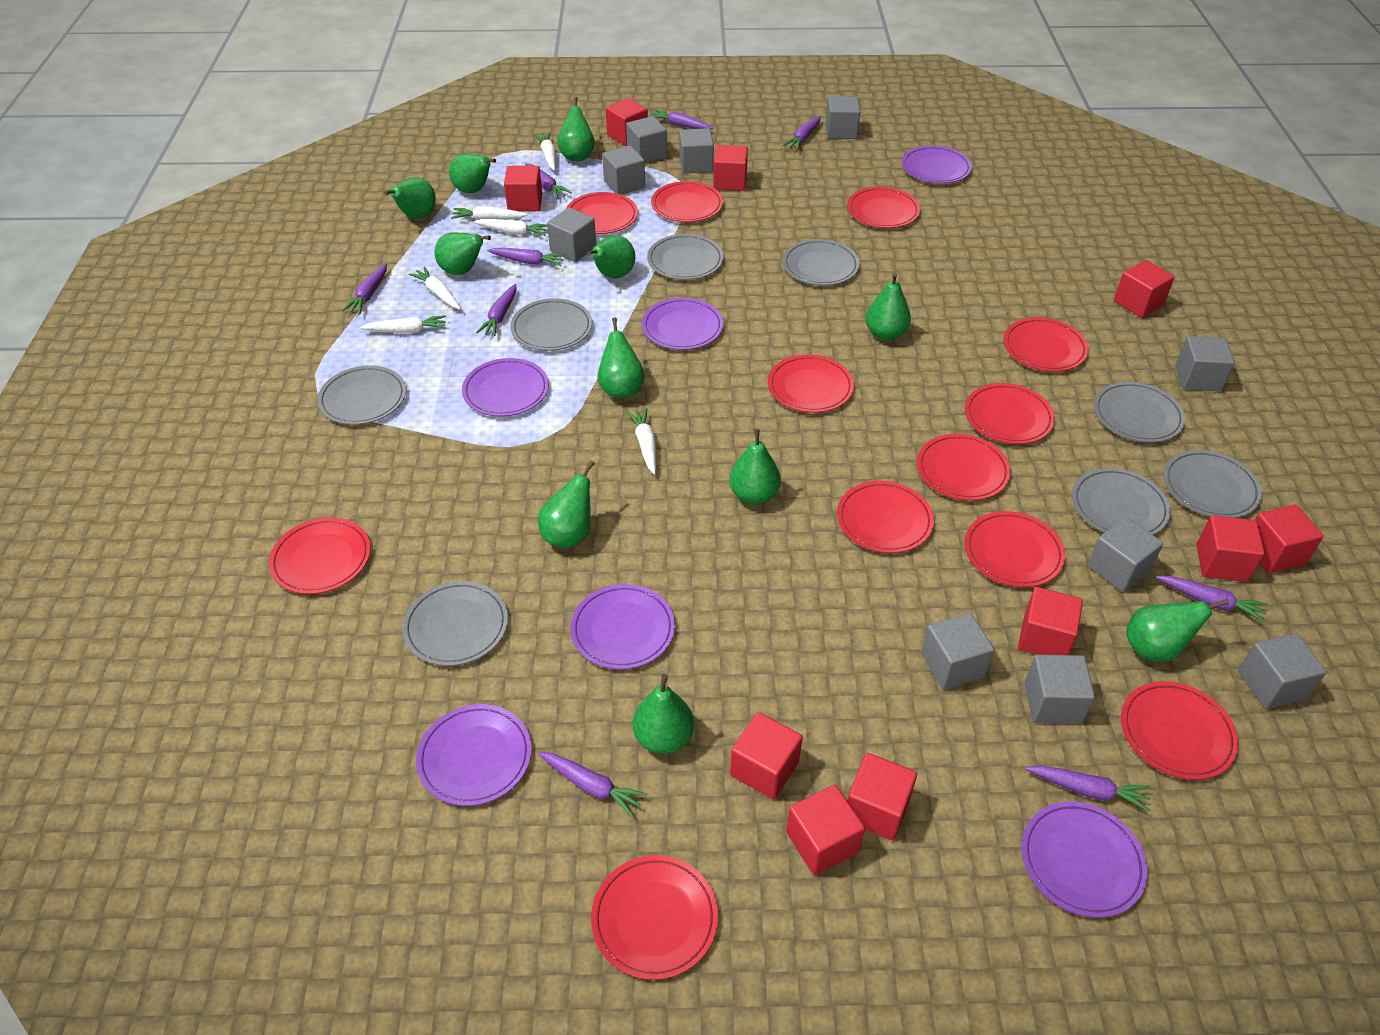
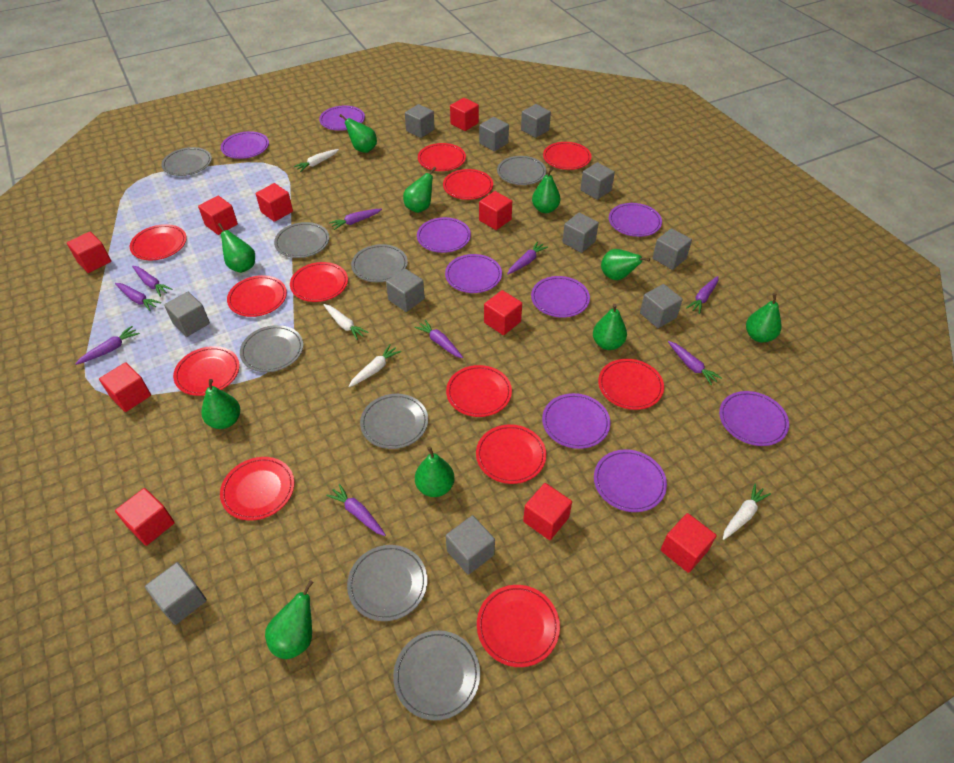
green pear: [384,177,436,219] [435,232,491,275] [449,153,496,193] [538,460,595,549] [557,97,595,161] [587,235,635,279] [597,317,645,398] [632,674,694,754] [729,429,781,504] [866,272,911,340] [1126,599,1229,662] = 11 -> [201,379,240,429] [218,223,255,273] [265,580,314,659] [339,114,377,153] [403,167,436,213] [415,446,454,497] [532,168,560,213] [593,304,627,350] [601,249,650,280] [746,293,782,343] = 10
grey cube: [547,207,596,262] [602,145,645,195] [626,116,667,163] [679,128,714,174] [826,96,860,139] [921,613,994,690] [1025,655,1095,724] [1088,517,1163,592] [1175,336,1235,391] [1238,633,1327,709] = 10 -> [145,562,207,625] [164,292,210,337] [386,268,425,312] [405,104,435,138] [446,515,495,575] [479,117,509,151] [521,104,551,138] [562,213,599,253] [580,162,615,200] [640,284,683,328] [652,228,692,270] = 11
purple plate: [416,704,532,806] [462,358,549,417] [570,584,675,670] [642,298,723,350] [902,146,972,184] [1021,802,1148,918] = 6 -> [221,131,269,159] [319,106,365,131] [417,217,471,253] [445,254,502,293] [531,276,590,317] [542,393,610,449] [594,449,667,512] [609,203,662,237] [719,391,789,446] = 9
white carrot: [360,315,446,333] [409,267,461,309] [451,206,528,220] [474,219,548,236] [534,132,556,171] [626,408,656,475] = 6 -> [294,149,339,172] [323,304,369,340] [348,344,401,387] [723,483,771,540] = 4

